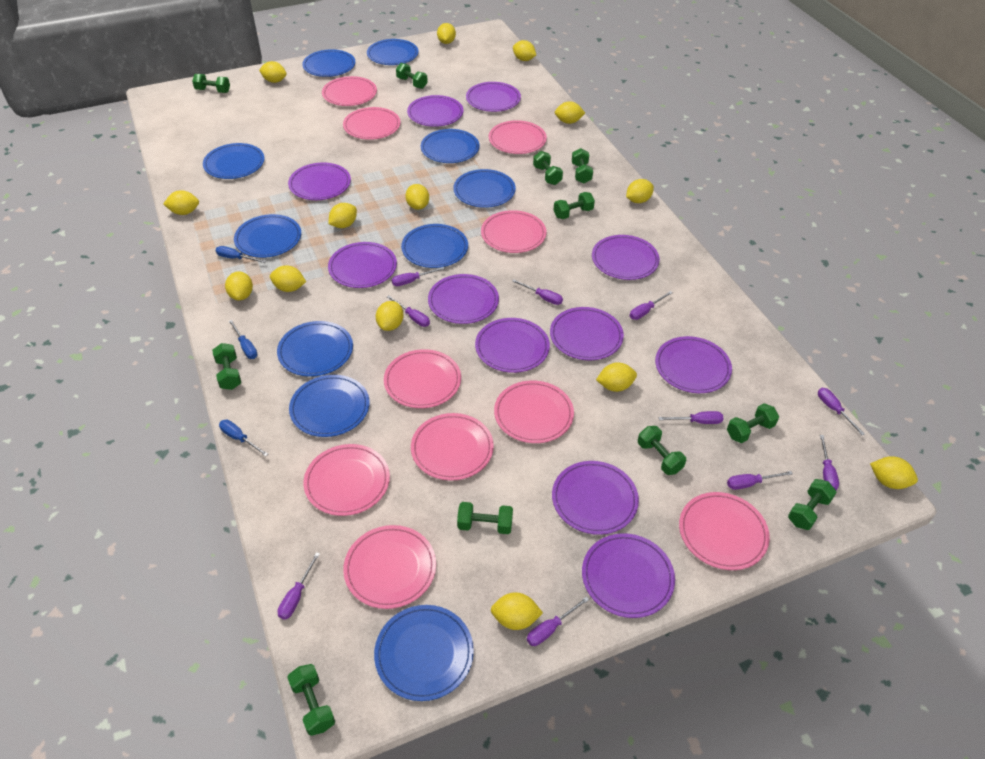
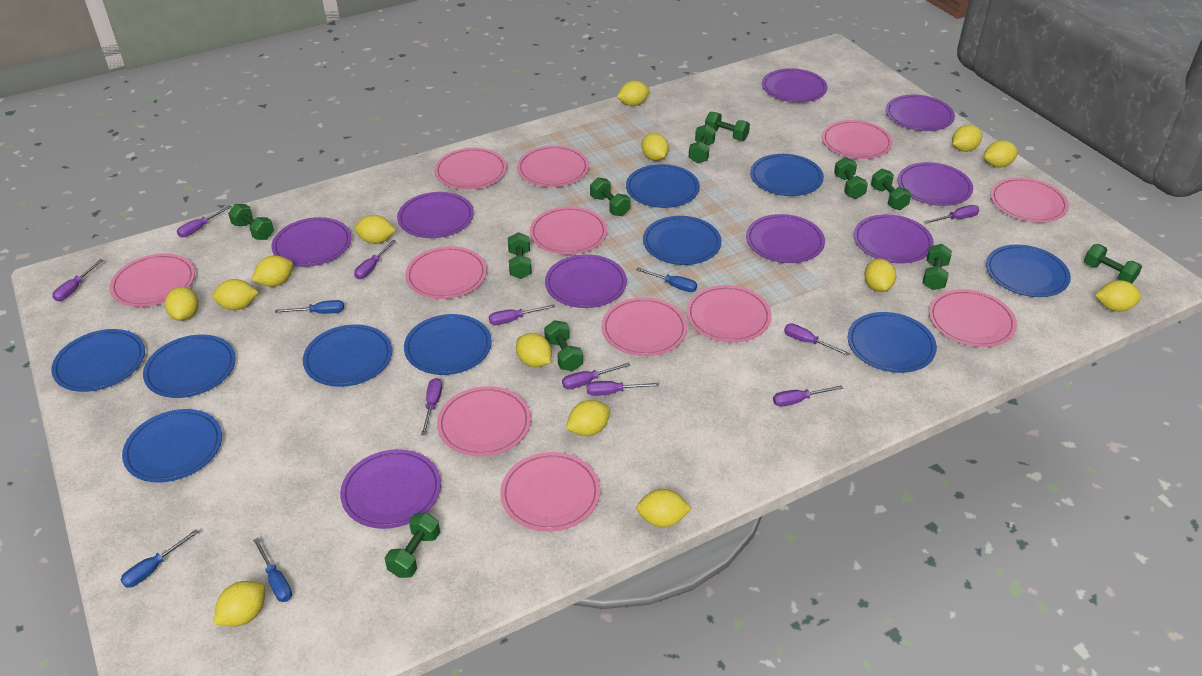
blue screwdriver: [216,246,266,263] [219,420,268,457] [229,320,258,359] = 3 -> [121,529,199,588] [253,538,292,602] [275,300,344,314] [636,268,697,292] = 4
pink plate: [304,444,390,516] [322,76,377,106] [343,107,401,140] [343,525,436,609] [384,349,461,408] [411,413,494,481] [481,210,546,253] [489,120,547,154] [494,381,574,443] [679,492,770,570] = 10 -> [110,253,195,307] [405,246,487,299] [434,148,507,190] [437,386,531,457] [500,452,600,532] [517,145,589,187] [530,207,607,255] [601,297,687,356] [687,285,772,343] [822,120,893,159] [929,289,1017,347] [990,177,1069,223] = 12
purple plate: [288,162,351,200] [328,242,397,288] [407,95,464,127] [428,274,499,324] [466,82,521,112] [475,318,550,373] [550,307,624,360] [552,461,639,535] [582,533,675,618] [592,235,660,280] [655,336,732,393] = 11 -> [272,217,352,267] [340,449,441,529] [397,192,474,238] [545,254,627,308] [746,214,825,263] [762,68,827,103] [854,214,934,264] [886,95,955,131] [898,162,973,206] = 9

